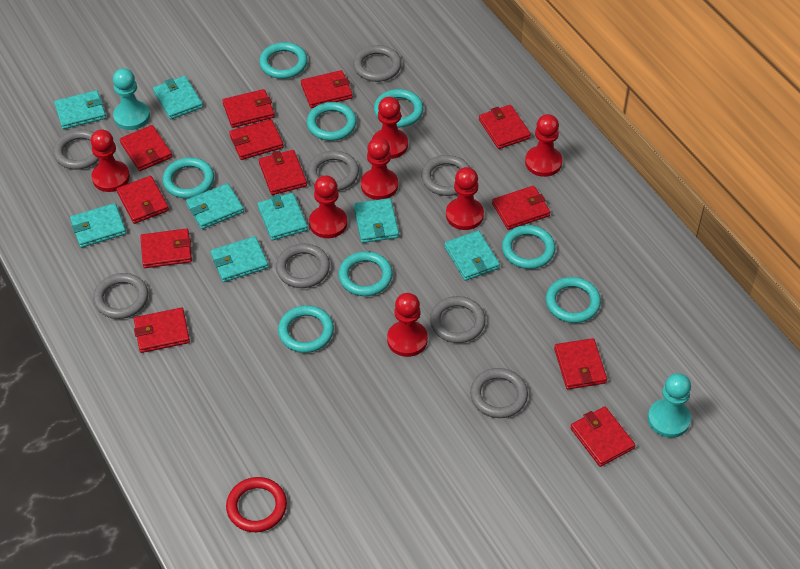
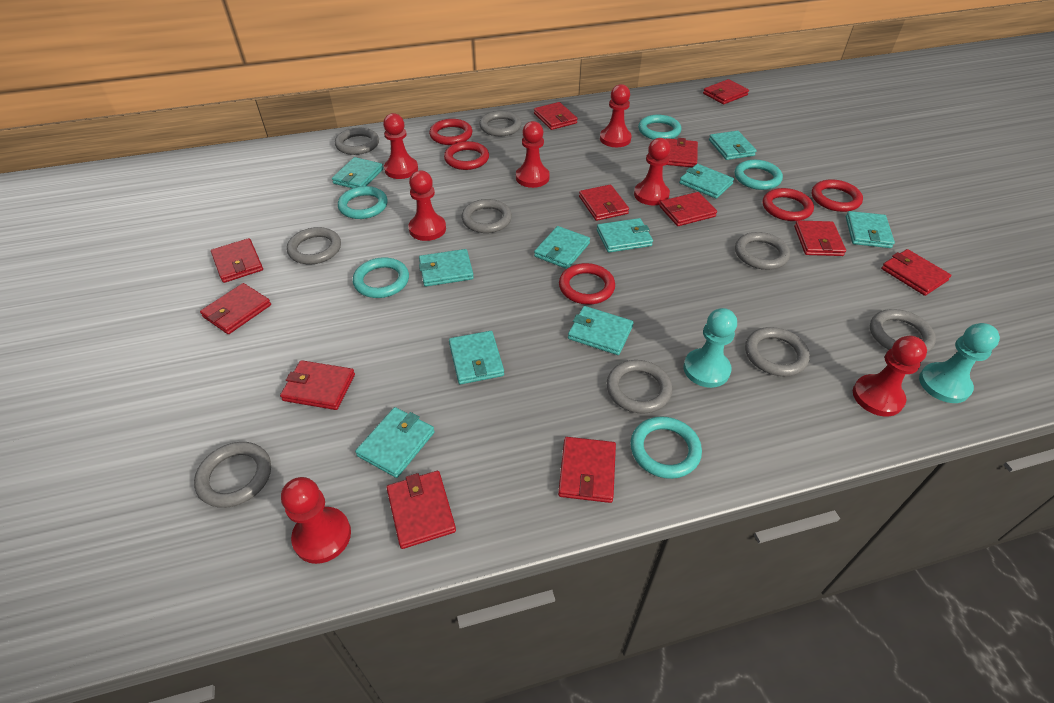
grey ring: [53,130,99,170] [93,273,148,319] [276,244,330,288] [308,151,359,191] [353,45,402,82] [421,155,471,196] [430,296,486,343] [470,368,528,418] = 8 -> [194,442,271,508] [287,227,341,264] [335,128,379,155] [461,199,512,233] [479,111,522,136] [607,360,672,414] [735,232,790,270] [745,327,810,376] [870,309,936,352] = 9
red ring: [226,477,287,532] = 1 -> [429,119,472,145] [444,141,489,170] [559,263,615,304] [763,188,814,221] [812,179,863,212] = 5
turquoise ring: [162,157,214,198] [259,42,307,79] [278,305,334,353] [307,102,357,141] [338,251,393,296] [374,89,423,127] [502,225,555,269] [546,277,601,323] = 8 -> [338,186,388,219] [353,257,409,298] [630,417,702,479] [638,115,681,140] [735,160,783,190] = 5
turquoise wallet: [54,90,106,129] [70,203,126,248] [153,76,203,120] [186,183,244,229] [210,236,268,282] [257,193,308,240] [354,198,399,243] [444,230,500,281] = 8 -> [332,157,383,188] [355,407,435,478] [419,249,474,287] [449,331,504,384] [534,226,590,269] [568,306,634,355] [597,218,653,253] [679,164,734,199] [709,131,757,160] [846,211,895,248] = 10

